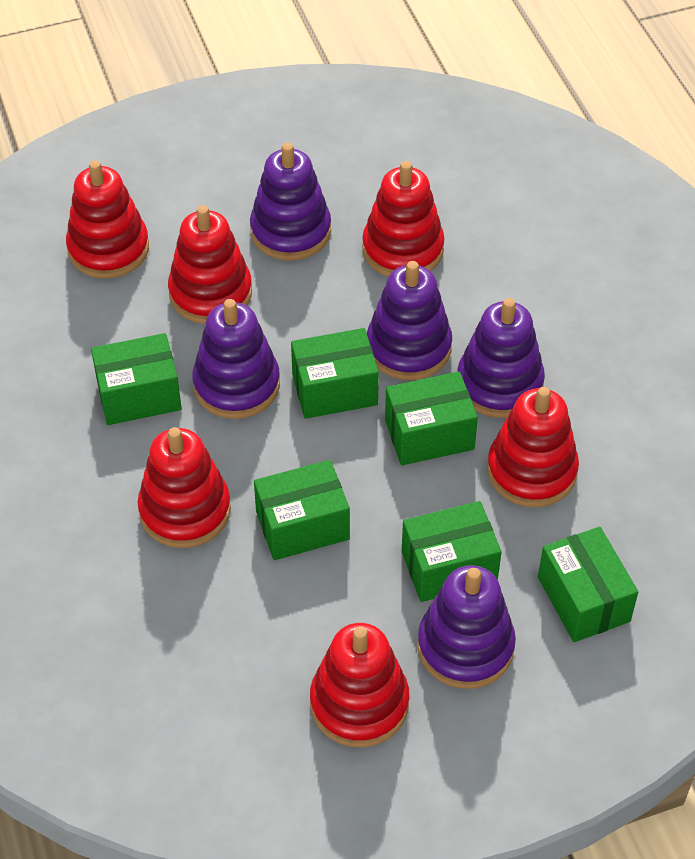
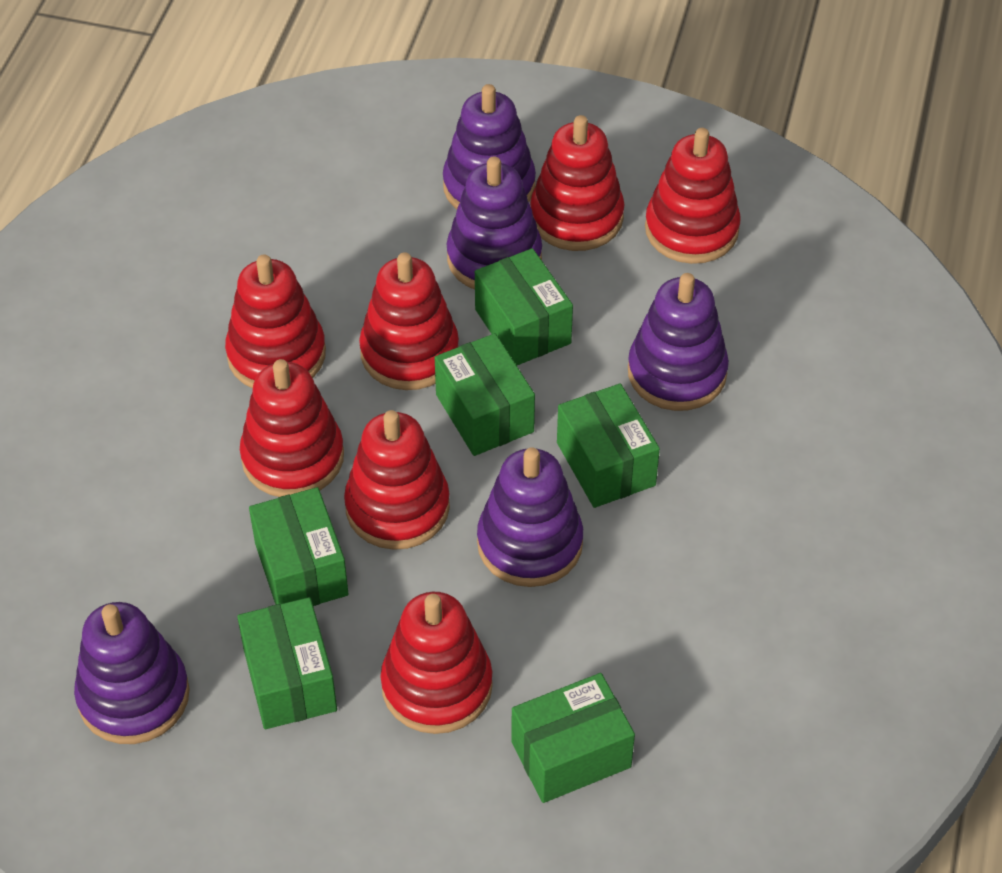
red stacking toy: [66,160,149,279] [137,427,231,548] [168,205,252,324] [310,623,410,747] [362,161,445,277] [487,387,579,507] = 6 -> [225,255,326,388] [240,359,344,497] [344,410,450,550] [359,252,459,390] [381,592,493,734] [530,115,624,251] [645,128,741,264] = 7

